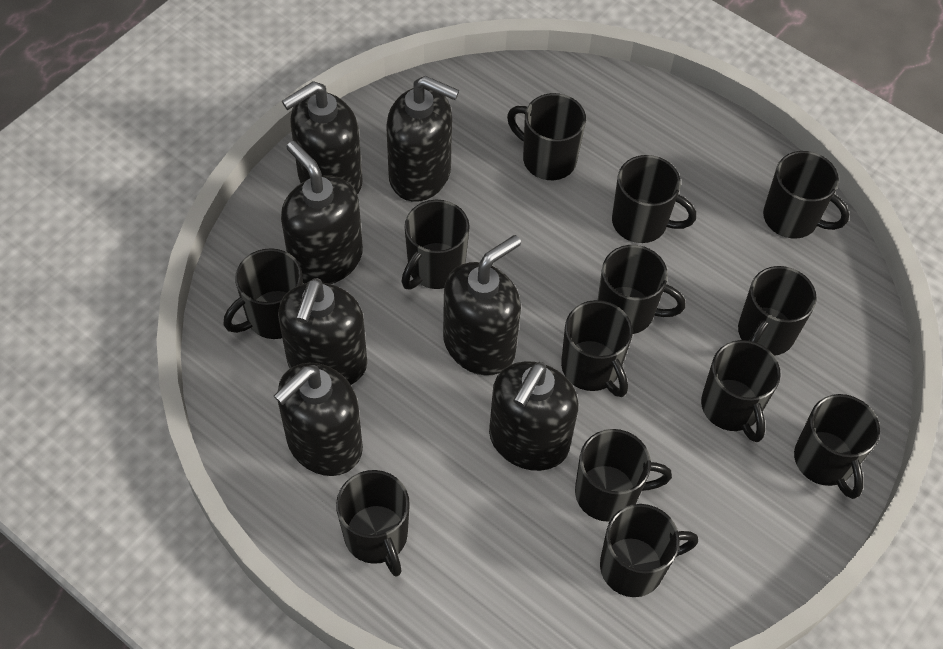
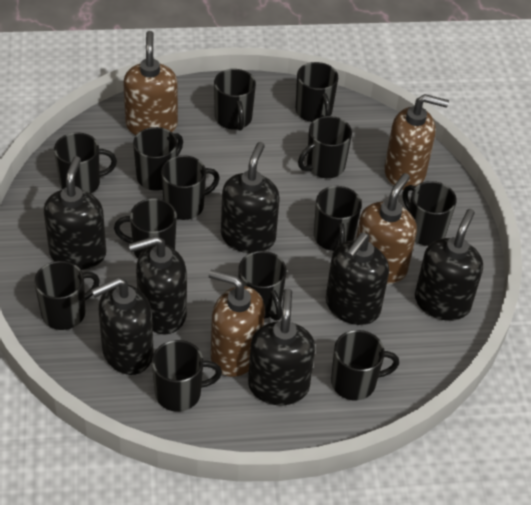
brown soap dispenser: none = 0 -> [123,31,178,135] [209,269,265,377] [356,173,417,284] [384,94,449,190] = 4

